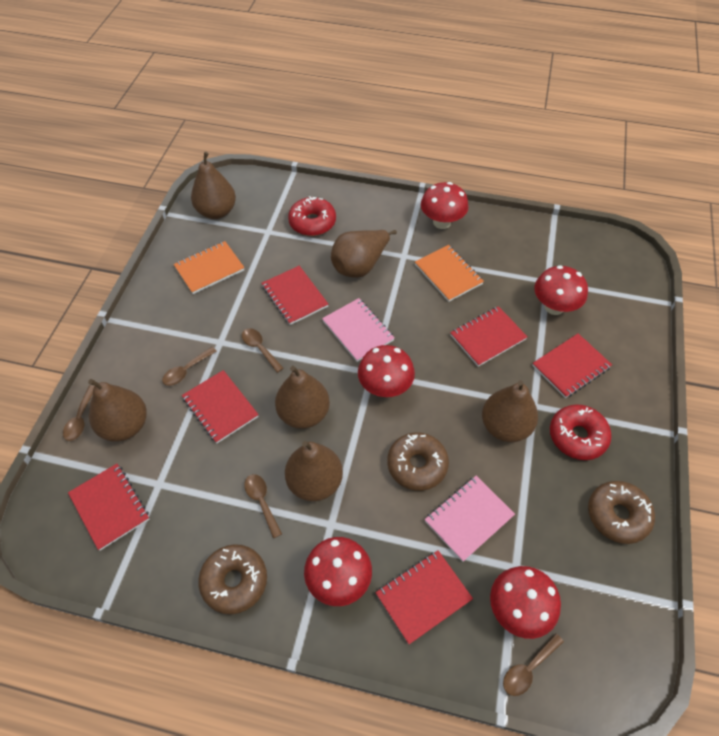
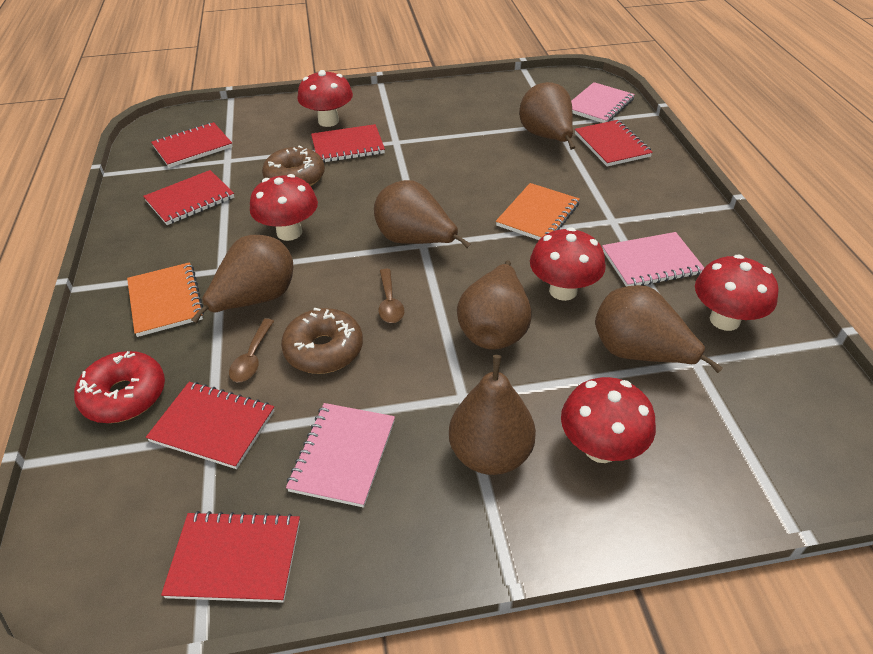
brown donut: [198,544,267,614] [387,432,449,491] [588,481,655,544] = 3 -> [262,145,325,186] [281,308,363,374] = 2
brown spoon: [63,385,95,441] [162,347,217,386] [242,328,283,373] [244,474,282,538] [503,633,564,696] = 5 -> [229,319,274,382] [379,269,404,323] = 2
pink notebook: [322,298,395,362] [425,476,515,562] = 2 -> [286,403,395,508] [571,82,635,123] [602,232,704,286] = 3
red donut: [288,196,336,236] [550,404,612,460] = 2 -> [74,351,165,423] = 1

